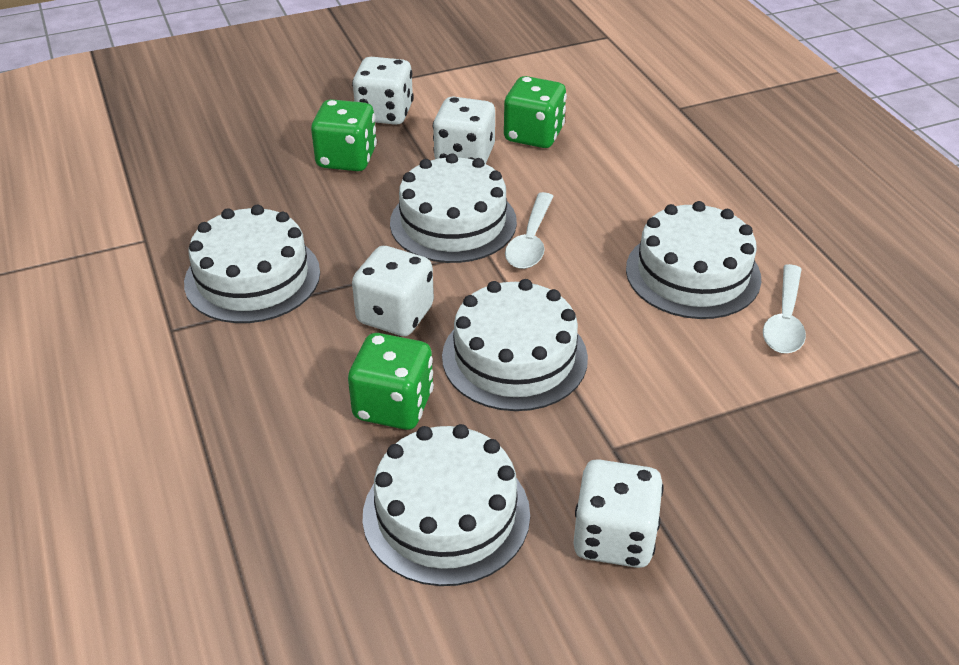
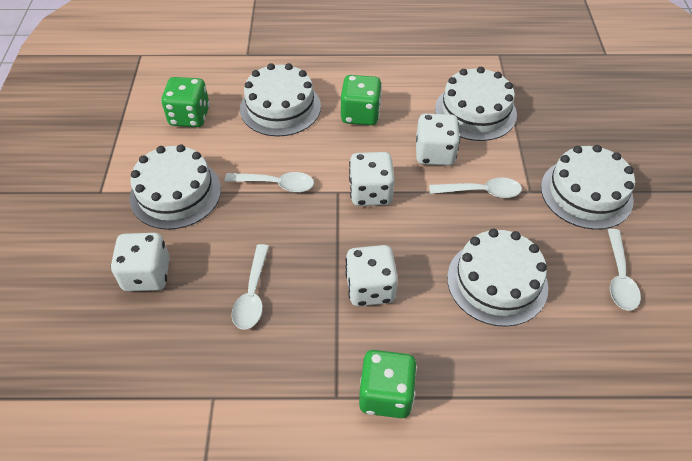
white spoon: [505,192,554,269] [763,264,806,353] = 2 -> [224,172,314,192] [232,244,269,330] [429,177,522,198] [608,229,641,311] = 4

